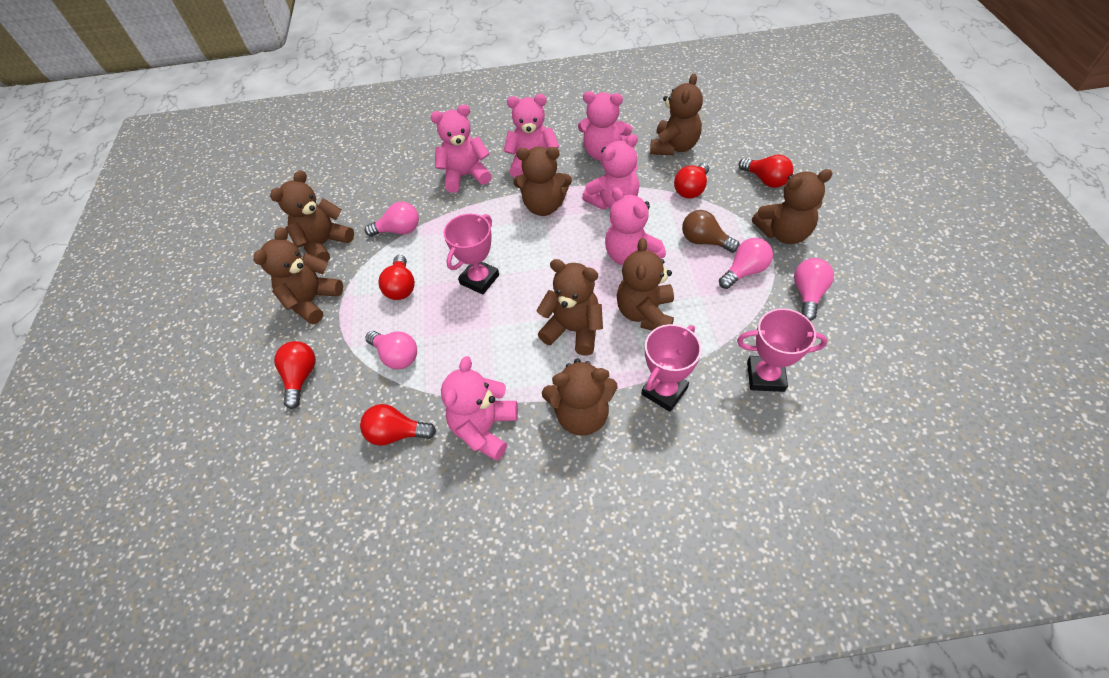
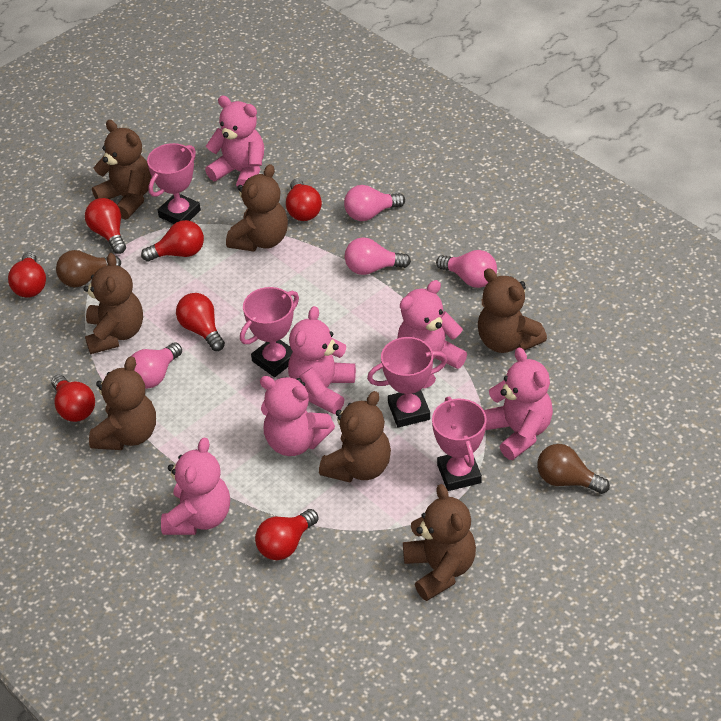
brown light bulb: [682,210,740,253] = 1 -> [56,250,121,287] [537,444,610,494] = 2
brown teddy bear: [254,227,343,324] [270,170,354,262] [513,147,572,216] [536,259,603,356] [542,358,618,436] [617,238,674,331] [650,74,703,155] [752,169,833,244] = 8 -> [84,253,143,354] [89,356,156,450] [92,120,152,220] [226,164,288,252] [319,391,391,482] [403,484,476,601] [478,268,547,353] = 7
pink trophy: [444,214,499,295] [641,324,701,412] [737,308,828,392] = 3 -> [147,143,201,224] [240,287,299,377] [367,337,448,428] [432,397,486,491] = 4
red light bulb: [274,341,316,409] [360,404,436,446] [378,255,415,300] [674,163,709,199] [739,155,794,188] = 5 -> [8,252,46,298] [51,375,95,422] [85,198,126,254] [141,220,204,262] [176,293,225,351] [255,509,319,560] [286,179,322,221] = 7

